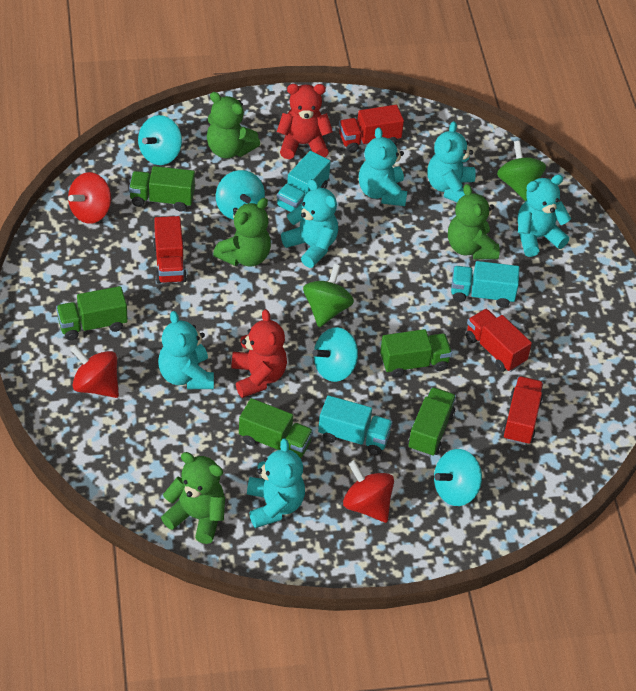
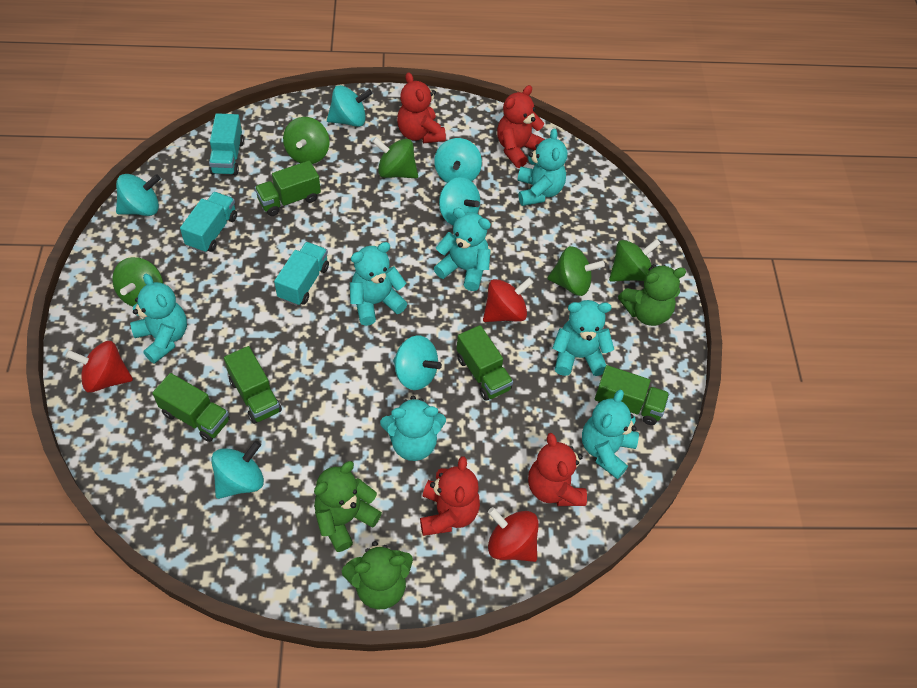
green spinning top: [303,264,354,327] [497,141,546,201] = 2 -> [112,257,163,306] [283,117,329,164] [372,137,418,178] [547,246,605,296] [609,239,661,282] = 5
green teddy bear: [161,452,225,544] [207,92,260,158] [213,198,271,267] [448,184,500,259] = 4 -> [314,461,382,552] [342,541,413,610] [618,264,686,326] = 3
red teddy bear: [231,309,287,398] [277,84,333,159] = 2 -> [397,72,446,143] [420,456,480,536] [497,85,545,168] [528,433,587,506] = 4
red truck: [153,216,187,284] [339,105,404,153] [466,309,532,372] [502,376,543,445] = 4 -> none = 0
turquoise spinning top: [138,115,182,165] [216,170,265,220] [312,327,358,382] [434,449,482,506] = 4 -> [116,174,161,216] [212,441,264,499] [327,85,372,127] [393,335,442,390] [434,138,482,183] [439,177,480,226] = 6
turquoise teddy bear: [158,311,214,389] [247,439,305,528] [281,179,338,268] [359,127,407,206] [427,121,476,202] [518,174,571,257] = 6 -> [130,274,187,364] [350,242,407,326] [380,396,446,461] [434,208,491,291] [517,128,567,206] [552,300,614,376] [582,390,639,479] = 7

